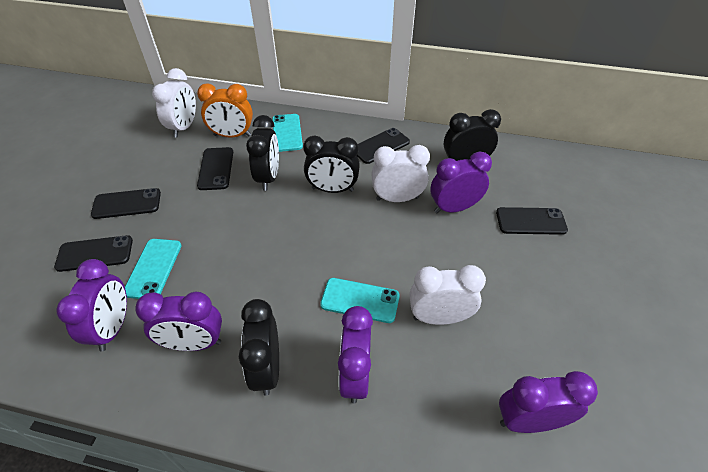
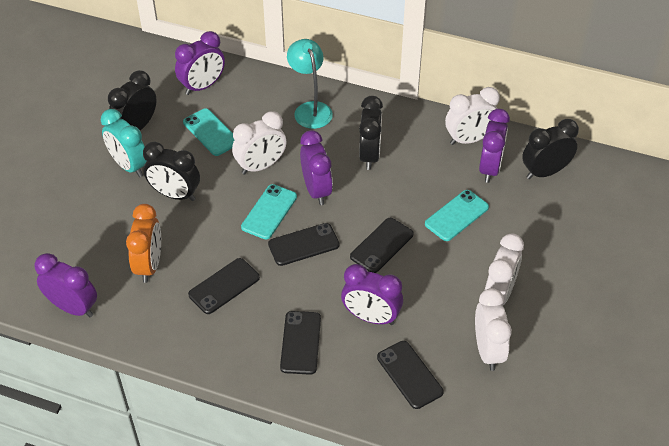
turquoise clock: none = 0 -> [101,109,147,177] = 1
turquoise lamp: none = 0 -> [287,39,333,129] = 1
white clock: [152,68,196,138] [371,145,430,202] [409,265,486,325] = 3 -> [232,111,287,175] [445,87,500,145] [475,288,512,371] [485,233,524,305] = 4

